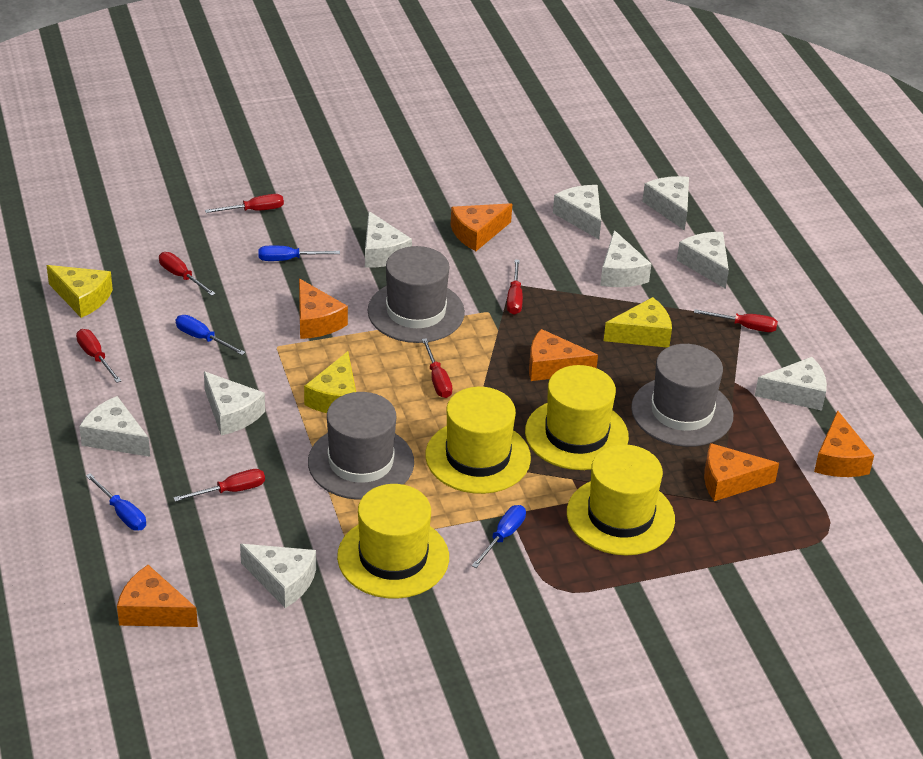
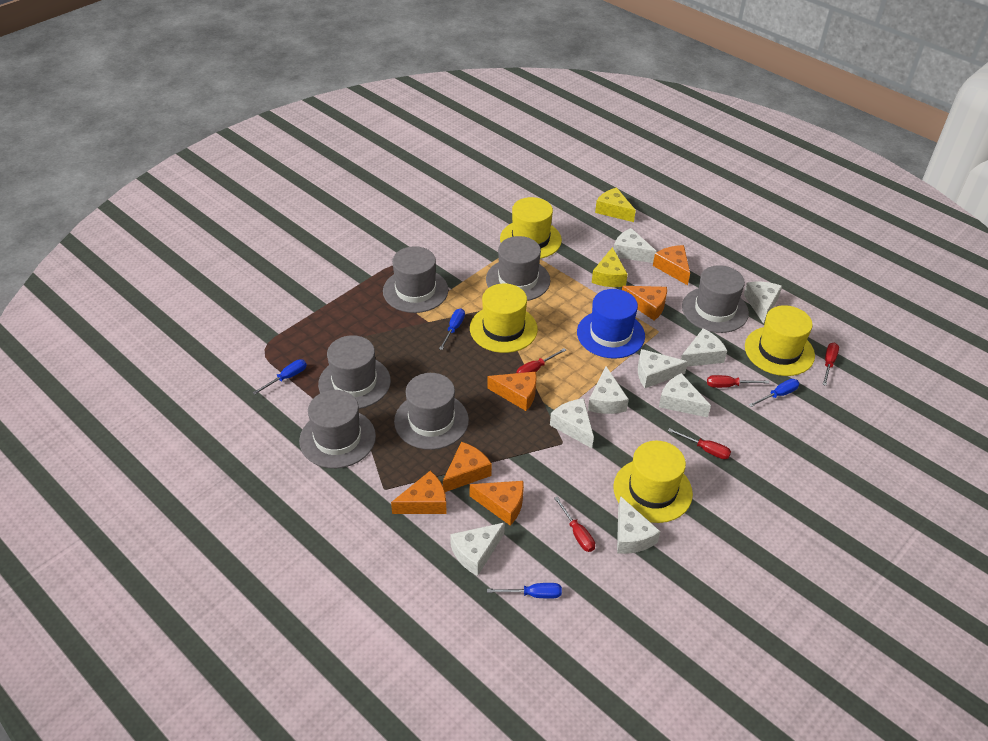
blue hat: none = 0 -> [577,289,645,359] = 1
grey hat: [308,392,414,500] [368,246,465,343] [631,344,733,447] = 3 -> [299,390,376,468] [318,335,391,409] [383,246,448,313] [394,373,469,450] [486,236,551,301] [682,265,749,333] = 6
red screwdriver: [76,329,121,383] [159,252,216,296] [173,469,265,502] [205,194,284,213] [422,338,452,398] [507,260,523,315] [694,309,778,332] = 7 -> [516,348,566,373] [554,496,595,552] [668,428,731,459] [707,375,769,388] [822,343,839,386] = 5
yellow cheese: [47,265,113,318] [304,351,356,413] [604,297,672,347] = 3 -> [592,247,628,287] [595,187,636,222] = 2

